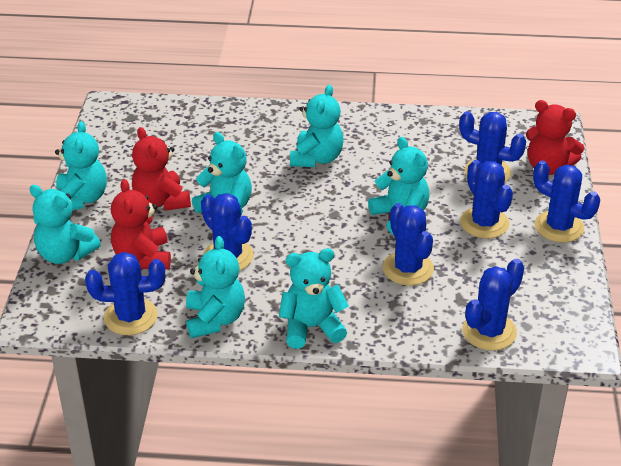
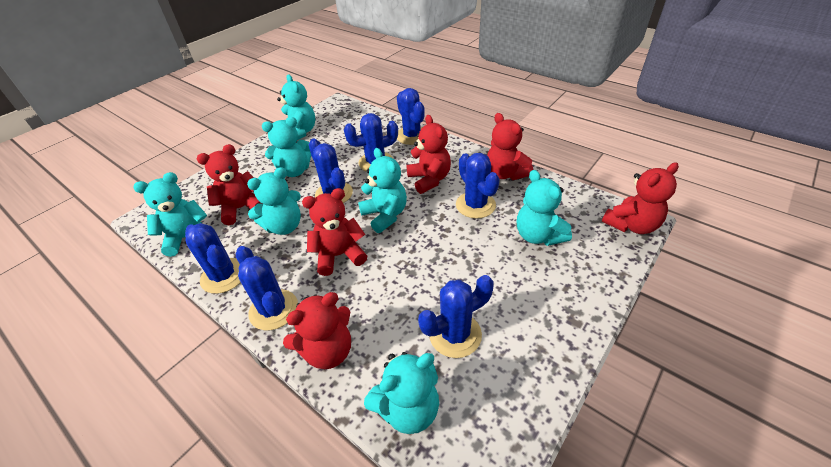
red teddy bear: [111,179,171,269] [132,127,191,211] [526,100,584,175] = 3 -> [197,144,262,225] [283,292,351,369] [302,188,367,276] [406,115,451,194] [487,113,534,180] [602,162,679,234] = 6

